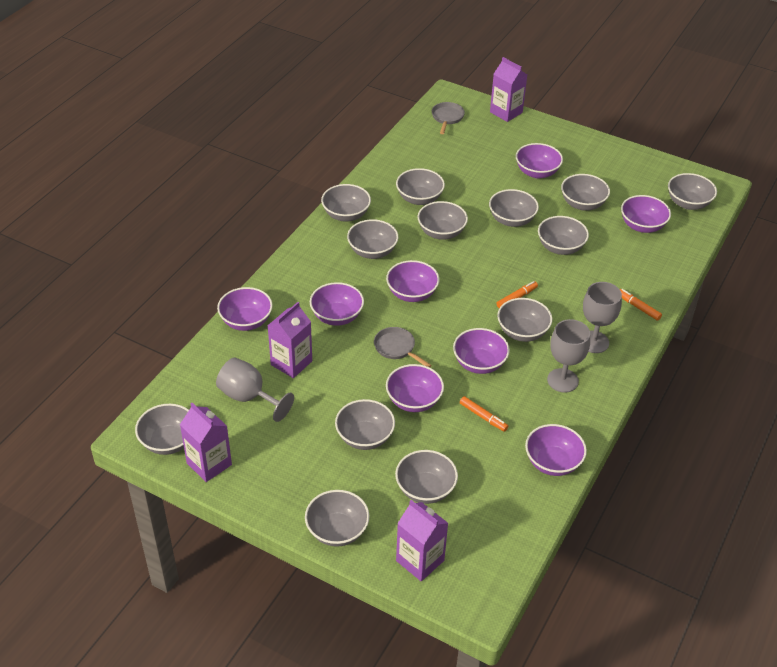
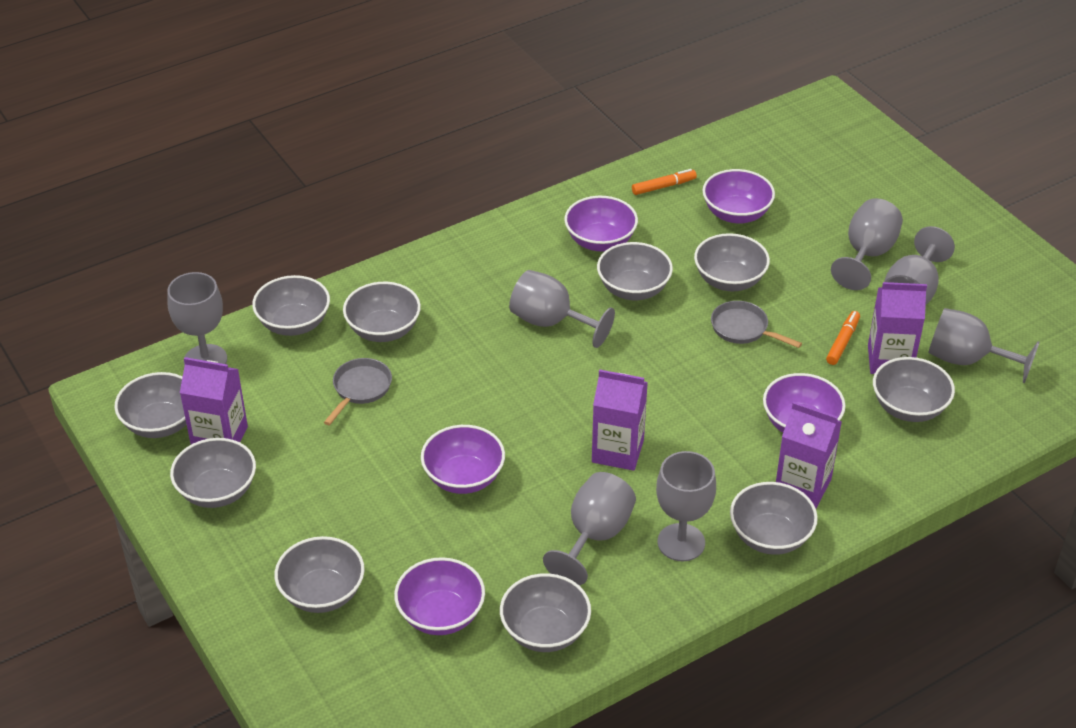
grey bowl: [135,404,189,455] [305,490,370,547] [321,184,371,222] [335,399,395,450] [347,219,398,259] [395,450,458,504] [396,168,445,205] [417,201,468,240] [489,189,539,227] [497,298,552,342] [538,216,589,255] [561,174,610,211] [668,173,717,210] = 13 -> [115,372,186,438] [170,438,256,508] [252,275,330,336] [274,536,365,613] [343,282,421,342] [500,573,591,652] [597,242,673,300] [694,233,770,291] [730,482,818,555] [873,357,955,422] = 10
grey goblet: [216,358,294,422] [547,319,590,393] [583,282,622,353] = 3 -> [168,272,227,366] [509,270,615,348] [543,472,636,585] [656,451,716,561] [831,198,903,290] [884,226,955,306] [929,308,1040,383] = 7
orange marker: [460,396,508,432] [496,281,538,308] [620,289,662,321] = 3 -> [632,169,697,195] [826,311,860,365] = 2
purple bowl: [217,287,273,331] [310,282,364,326] [386,260,440,302] [386,364,444,412] [453,328,510,374] [516,143,563,179] [525,424,587,476] [621,195,671,233] = 8 -> [394,557,485,635] [421,425,505,494] [564,196,638,251] [702,169,775,223] [763,373,846,433] = 5

